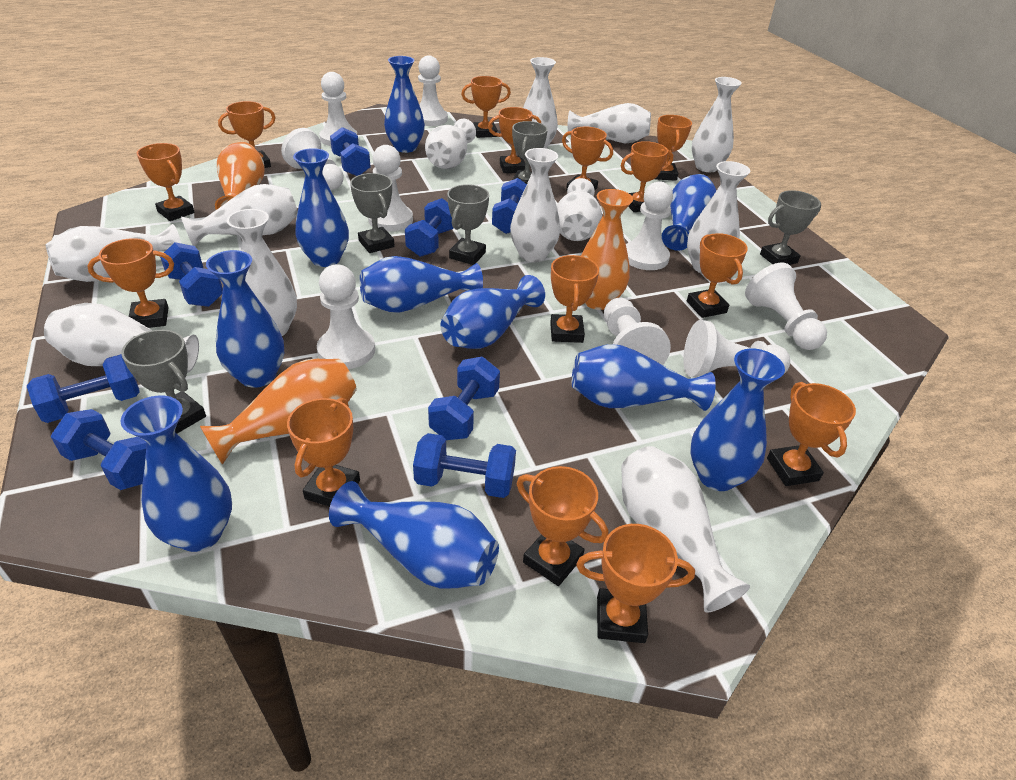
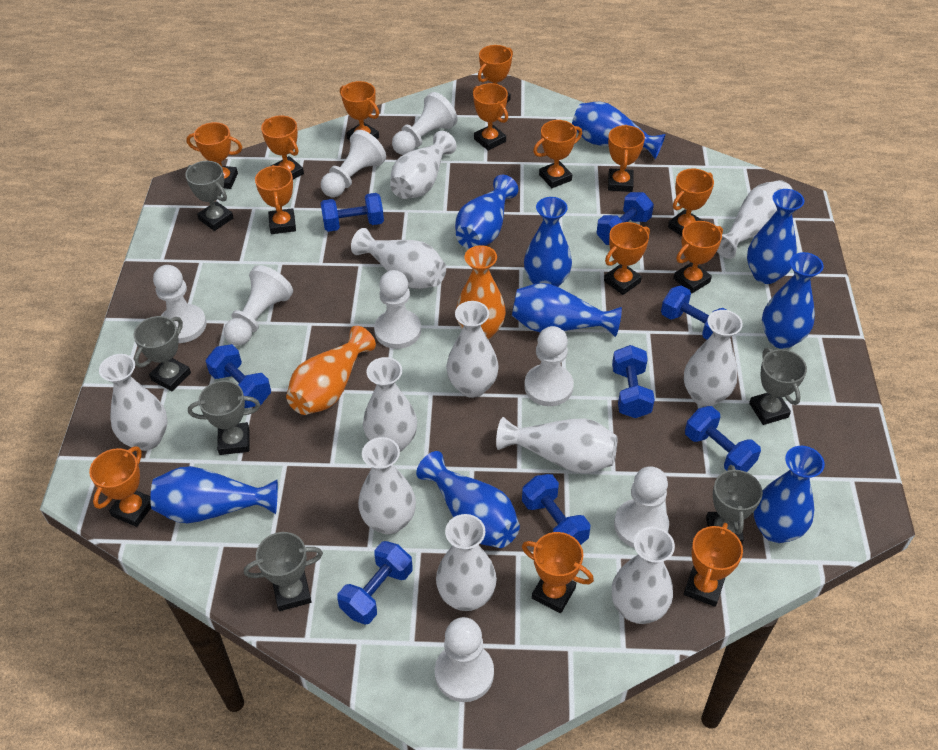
blue vase: [121,396,232,552] [206,250,284,388] [293,148,349,267] [329,481,499,589] [360,256,483,313] [384,56,425,153] [440,275,545,349] [572,344,716,411] [662,174,716,251] [690,348,785,491] = 10 -> [150,466,278,523] [416,451,520,548] [455,175,518,249] [512,283,622,337] [524,197,572,287] [572,102,666,159] [747,189,804,284] [753,446,825,543] [762,252,824,349] = 9
grey trophy: [121,330,206,433] [350,173,395,253] [447,184,489,265] [512,121,548,184] [760,190,821,265] = 5 -> [134,316,191,391] [185,161,233,231] [188,381,260,455] [244,532,323,611] [706,465,763,543] [749,348,807,425] = 6
orange vase: [200,359,357,465] [215,142,264,210] [581,189,633,310] = 3 -> [286,326,376,415] [456,245,506,340] = 2
white pawn: [281,128,344,190] [317,265,375,369] [319,72,357,146] [368,145,413,231] [418,55,448,126] [604,298,671,365] [626,181,673,270] [683,320,790,378] [745,263,827,350] = 9 -> [153,265,206,343] [224,265,293,346] [321,130,386,197] [374,270,421,349] [392,92,457,155] [435,617,494,702] [524,326,574,406] [614,466,669,548] = 8
white vase: [44,303,199,373] [45,224,181,282] [181,184,298,246] [227,209,297,336] [425,119,476,169] [510,148,560,262] [523,57,558,149] [557,178,602,241] [568,103,651,143] [621,446,750,612] [687,161,750,273] [692,77,742,172] = 12 -> [99,354,168,451] [351,228,446,289] [358,437,416,534] [363,357,417,452] [390,131,456,199] [436,514,497,611] [446,301,499,398] [496,417,617,473] [612,527,675,624] [684,310,743,407] [717,180,793,259] = 11

